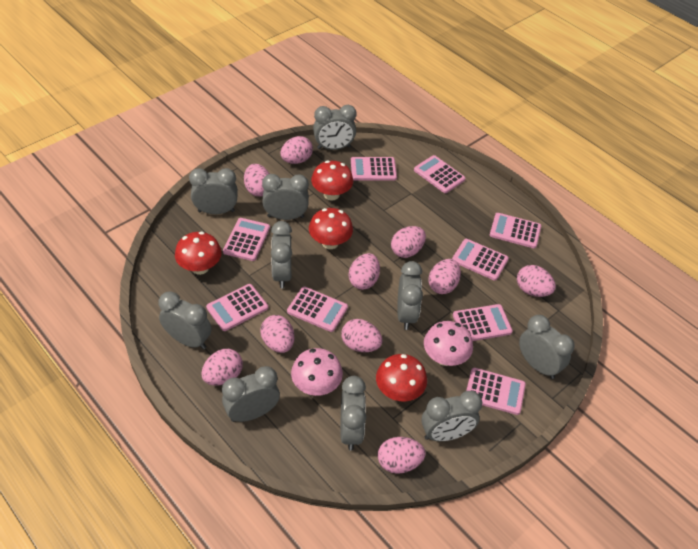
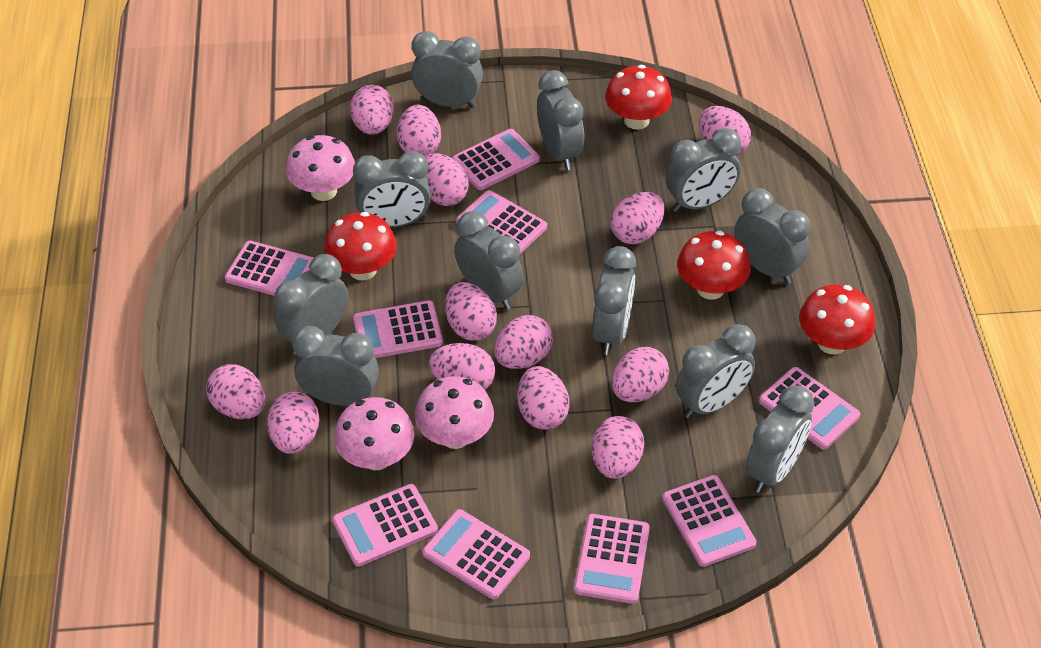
grey clock: [158,291,211,349] [189,168,238,214] [222,366,280,422] [262,174,309,220] [271,221,292,288] [313,105,356,150] [341,376,366,451] [397,261,423,330] [421,391,482,441] [519,315,575,379] = 10 -> [274,254,349,354] [292,326,379,406] [353,151,431,228] [411,31,483,108] [454,211,524,310] [537,70,584,170] [592,246,636,355] [666,128,741,212] [676,324,756,418] [734,188,811,284] [746,385,814,493] = 11
pink egg: [201,349,243,385] [244,164,270,197] [260,315,294,353] [281,136,313,164] [341,319,383,352] [349,253,380,290] [378,437,425,474] [391,226,426,258] [428,259,461,294] [517,265,556,297] = 10 -> [206,364,265,419] [267,392,320,454] [350,85,394,135] [397,105,441,157] [425,153,469,206] [429,343,495,390] [445,282,497,341] [494,315,553,369] [517,366,570,430] [592,416,644,479] [611,192,664,244] [612,347,669,402] [699,106,751,155] = 13
pink mushroom: [291,348,343,396] [424,321,473,366] = 2 -> [286,135,355,201] [334,397,414,470] [415,376,494,449] = 3

